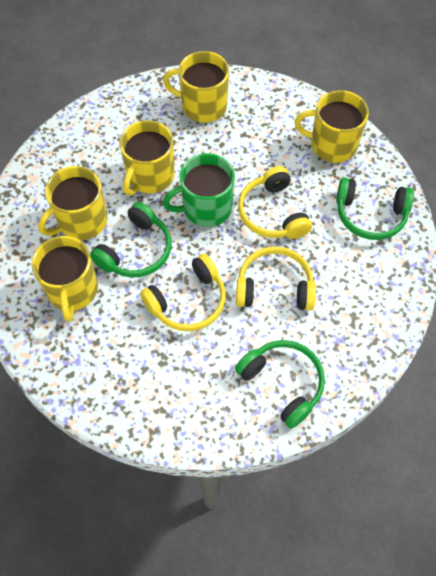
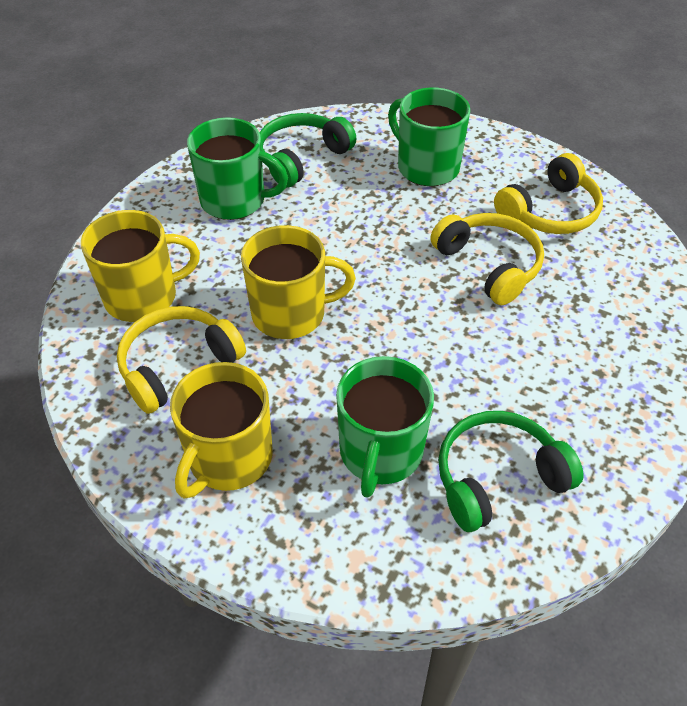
green headphones: [90,202,172,277] [235,340,325,429] [336,177,414,240] = 3 -> [259,113,356,188] [438,411,583,532] = 2
green mug: [163,153,235,227] = 1 -> [187,117,288,220] [336,356,434,498] [388,87,470,186] = 3
yellow mug: [32,236,98,322] [38,166,107,240] [120,120,175,195] [163,51,229,123] [294,90,369,163] = 5 -> [81,210,200,322] [170,362,273,498] [241,225,356,339] = 3

